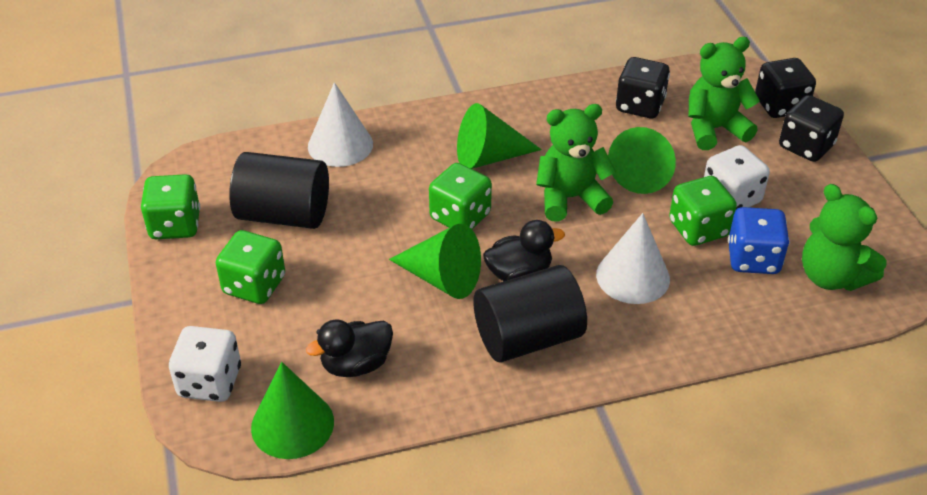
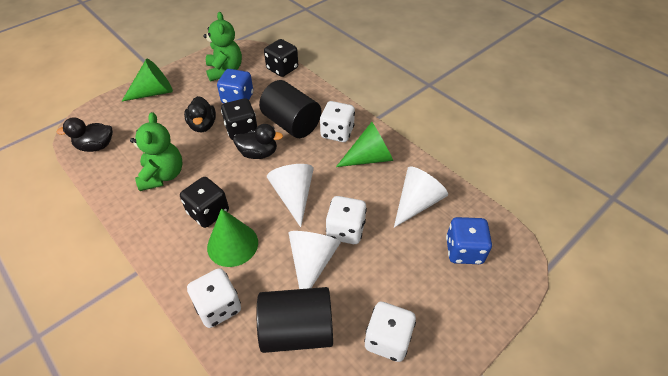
black duck: [306,320,393,377] [483,220,565,281] = 2 -> [57,118,113,152] [184,96,216,132] [233,124,283,159] = 3
blue dice: [728,207,790,274] = 1 -> [217,69,253,103] [446,217,492,264] = 2
green cone: [251,362,334,459] [389,224,481,299] [457,103,542,169] [608,127,676,194] = 4 -> [122,59,173,101] [207,208,258,267] [336,122,393,167] = 3
green dice: [141,174,200,239] [216,230,285,304] [429,163,492,229] [669,176,737,246] = 4 -> none = 0
green teddy bear: [536,104,616,222] [688,37,760,150] [802,184,887,291] = 3 -> [130,112,182,191] [203,12,242,82] = 2
white cone: [308,82,373,167] [596,213,670,304] = 2 -> [267,164,314,227] [289,231,341,289] [394,166,448,228] = 3
white dice: [169,326,241,402] [704,145,770,209] = 2 -> [187,268,241,328] [320,101,355,142] [326,196,367,244] [364,302,416,362] = 4

